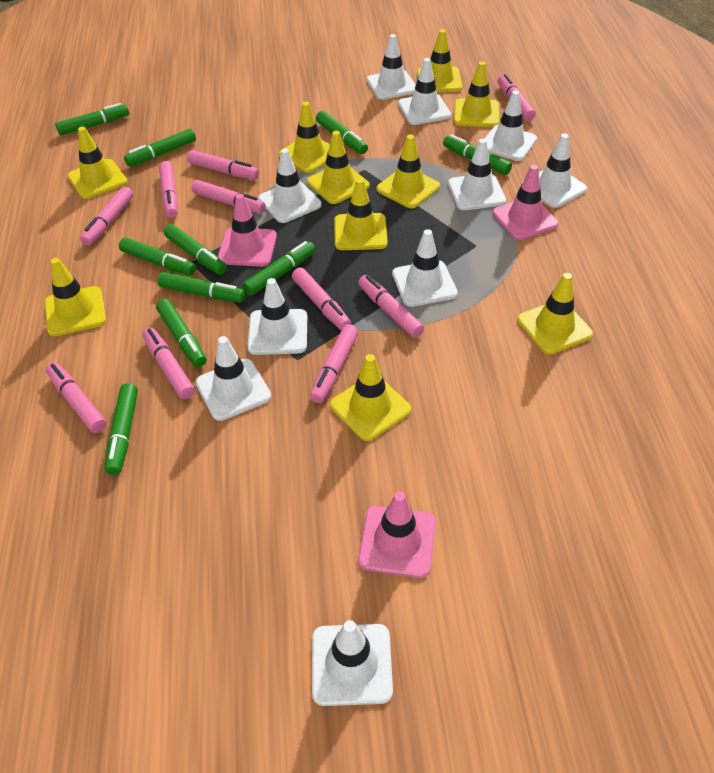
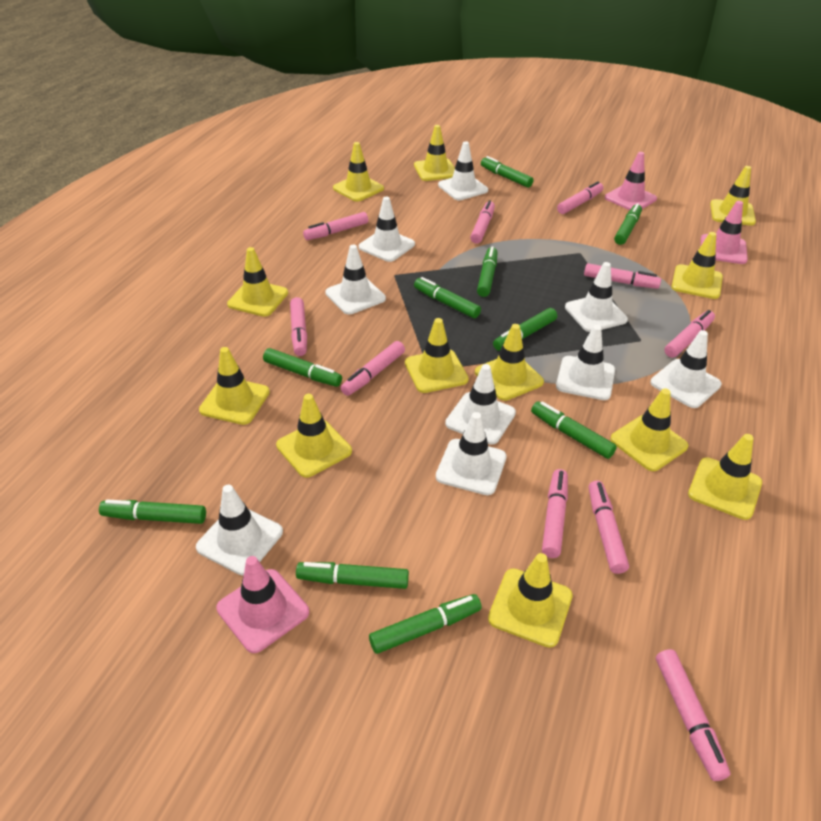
white traffic cone: [196,336,271,421] [247,278,307,355] [258,149,322,223] [312,620,393,706] [367,34,416,100] [392,229,458,307] [398,58,451,125] [448,139,506,210] [484,91,537,161] [522,134,587,208] = 10 -> [196,485,283,575] [325,245,386,314] [359,197,415,262] [436,412,507,495] [438,141,488,200] [445,364,516,445] [556,325,615,400] [565,262,628,332] [650,330,722,408] = 9
yellow traffic cone: [44,258,106,336] [68,126,128,199] [279,102,330,173] [307,131,370,204] [330,354,411,441] [334,178,388,250] [377,134,440,208] [417,29,462,92] [454,61,499,127] [517,273,593,355] = 10 -> [199,347,270,425] [227,247,288,317] [276,394,352,478] [333,142,384,202] [405,318,469,393] [414,125,455,181] [475,324,544,401] [488,553,573,648] [610,388,688,471] [671,232,723,299] [688,434,762,520] [710,166,756,226] = 12

